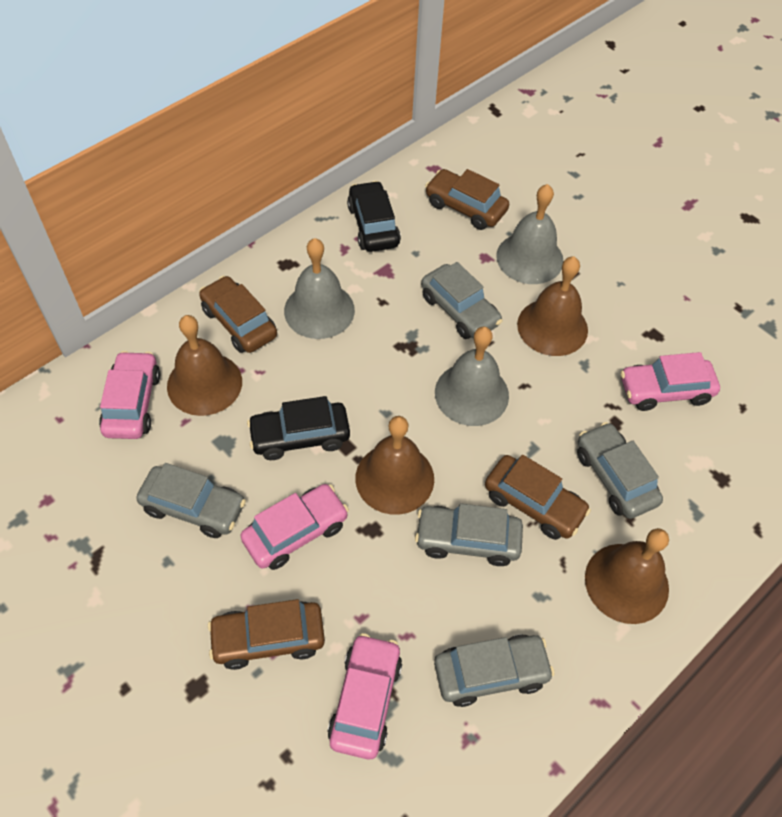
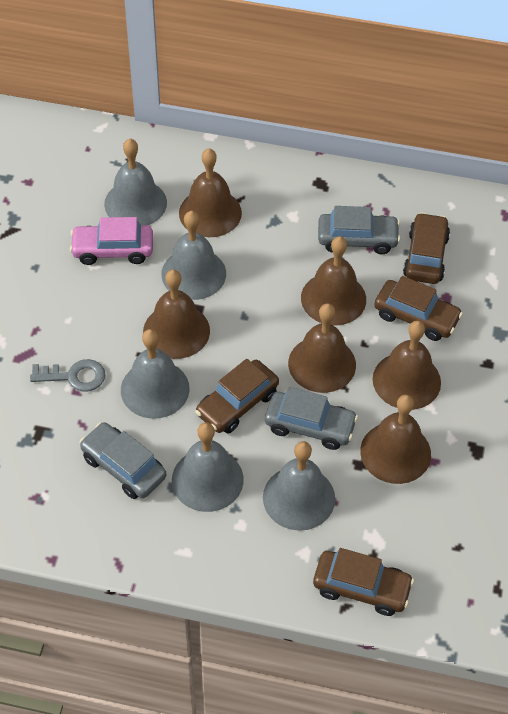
black car: [247,396,350,460] [347,181,401,252] = 2 -> none = 0
brown bell: [167,315,242,416] [355,416,434,515] [517,256,588,356] [585,528,669,624] = 4 -> [143,269,210,359] [179,148,242,237] [288,303,356,393] [301,236,366,325] [360,395,431,484] [373,321,441,410] = 6
grey bell: [284,238,355,339] [435,326,509,426] [496,184,563,284] = 3 -> [104,138,167,225] [121,329,190,419] [161,211,226,300] [172,422,244,512] [263,441,335,531] = 5
grey car: [136,463,246,538] [415,503,523,566] [421,262,503,339] [434,634,555,707] [577,422,663,519] = 5 -> [80,422,166,499] [265,387,358,450] [318,206,401,254] = 3
grey key: none = 0 -> [30,359,106,392] = 1
pink car: [99,351,160,439] [240,484,349,570] [327,633,402,760] [621,352,720,411] = 4 -> [70,217,153,265] = 1

